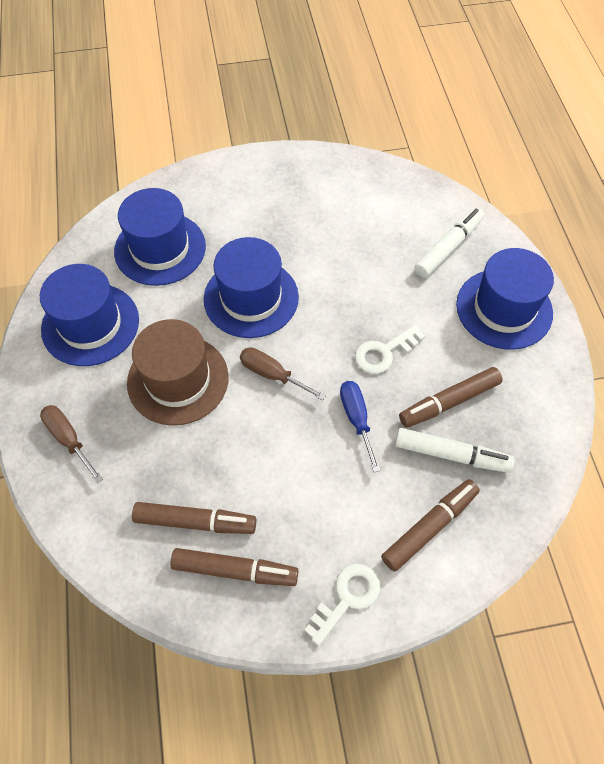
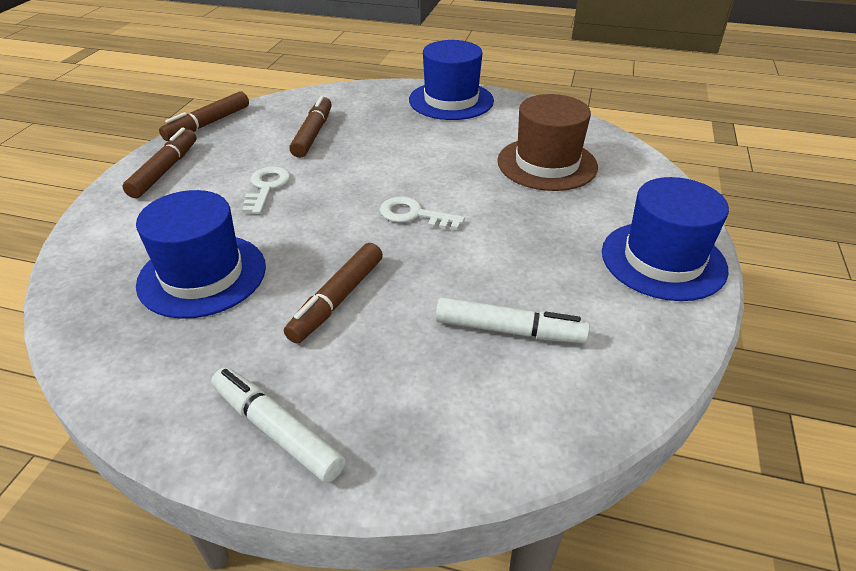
blue hat: [40,264,139,366] [114,188,206,286] [204,237,299,338] [456,248,554,349] = 4 -> [136,190,266,319] [409,40,494,120] [602,177,729,301] = 3
blue screwdriver: [340,381,380,472] = 1 -> none = 0
brown screwdriver: [40,405,103,483] [240,347,326,400] = 2 -> none = 0

